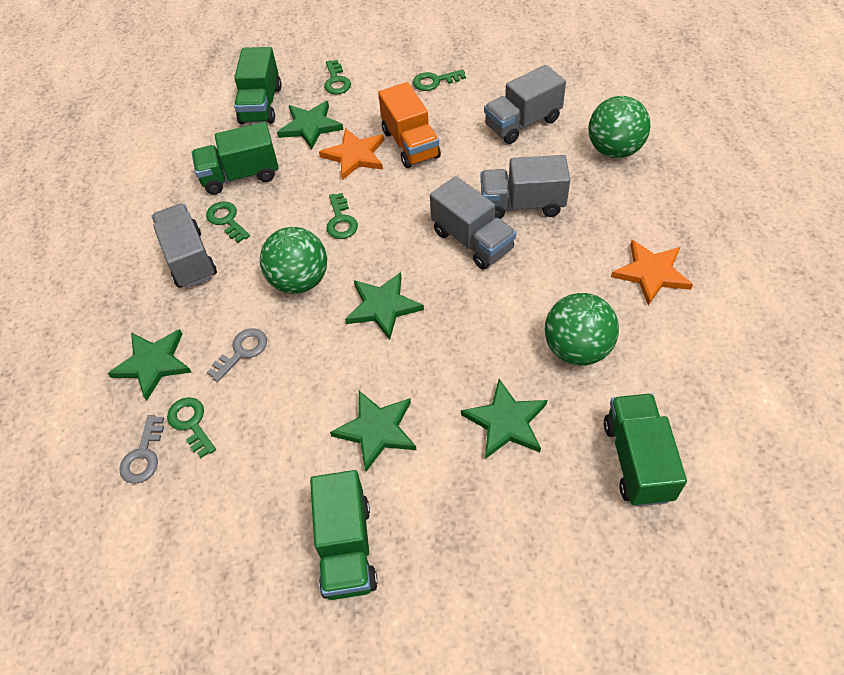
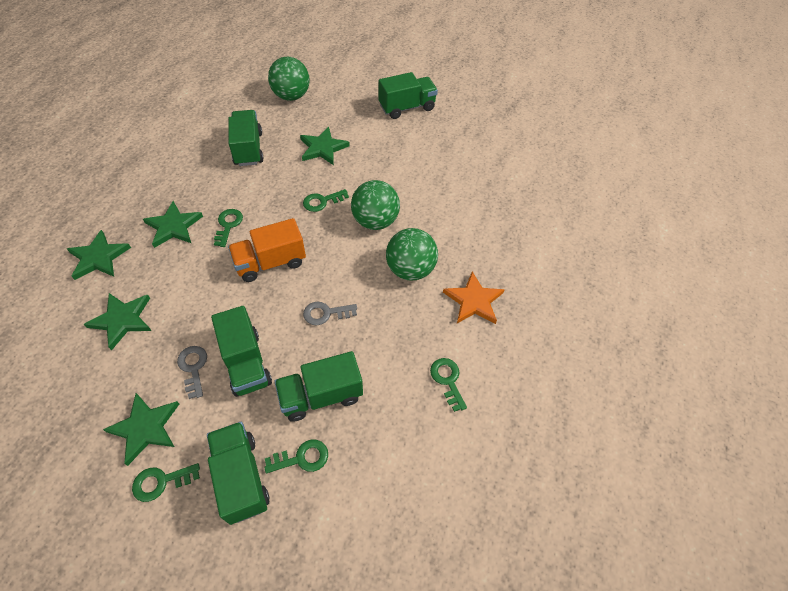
green truck: [192,122,279,195] [234,47,281,124] [310,470,378,600] [604,393,687,507] = 4 -> [207,422,270,525] [211,306,272,397] [228,110,264,166] [274,351,363,422] [379,72,438,119] = 5
grey truck: [152,203,217,288] [430,176,516,270] [480,155,570,219] [484,65,566,144] = 4 -> none = 0
orange star: [319,128,384,180] [611,240,693,305] = 2 -> [443,271,505,324] = 1

